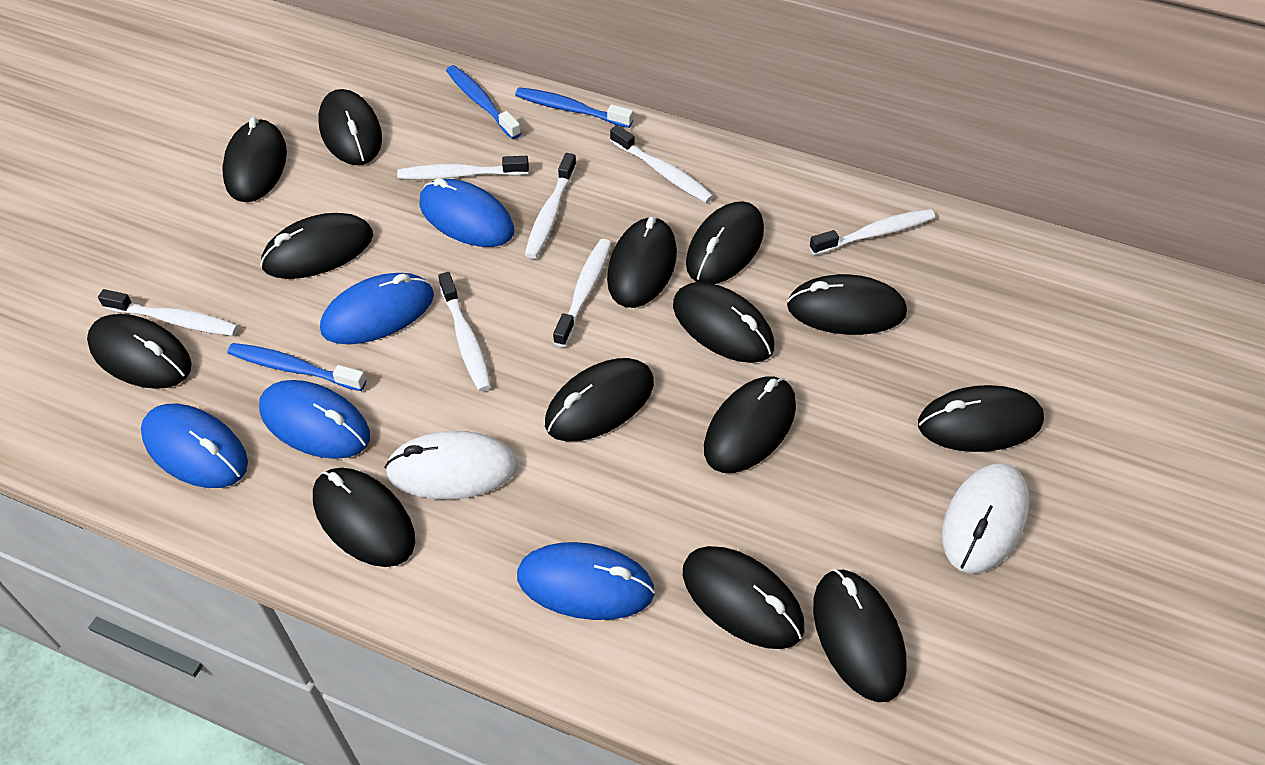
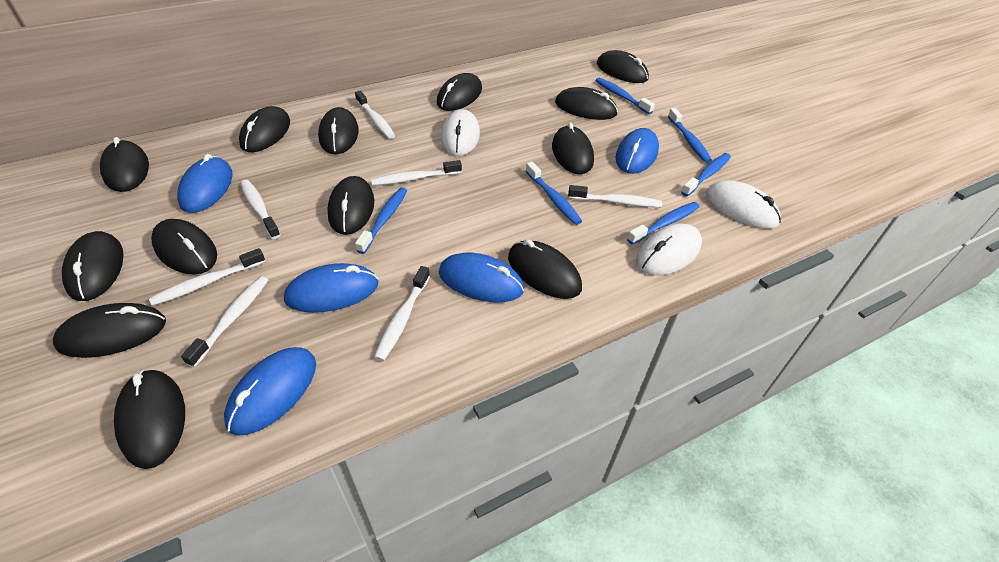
black mouse: [87,314,192,389] [222,117,287,202] [260,213,373,279] [313,468,415,567] [318,89,382,165] [545,358,654,441] [607,217,677,308] [673,282,774,363] [683,546,804,649] [686,201,764,284] [704,377,796,473] [787,274,907,335] [813,569,907,702] [918,385,1044,452] = 14 -> [53,303,166,358] [62,231,124,301] [100,137,149,192] [114,370,185,469] [151,219,217,275] [239,106,290,152] [318,107,359,154] [327,176,374,235] [437,73,482,111] [508,239,582,299] [552,122,594,174] [555,87,618,120] [597,50,649,83] = 13
blue toothbrush: [227,343,366,391] [446,65,521,139] [515,87,633,128] = 3 -> [355,188,407,254] [526,162,582,225] [595,78,655,114] [627,202,700,245] [668,108,712,163] [681,153,731,196] = 6
white mouse: [384,431,518,499] [942,463,1030,574] = 2 -> [441,109,480,156] [636,224,702,275] [706,180,781,229] = 3

